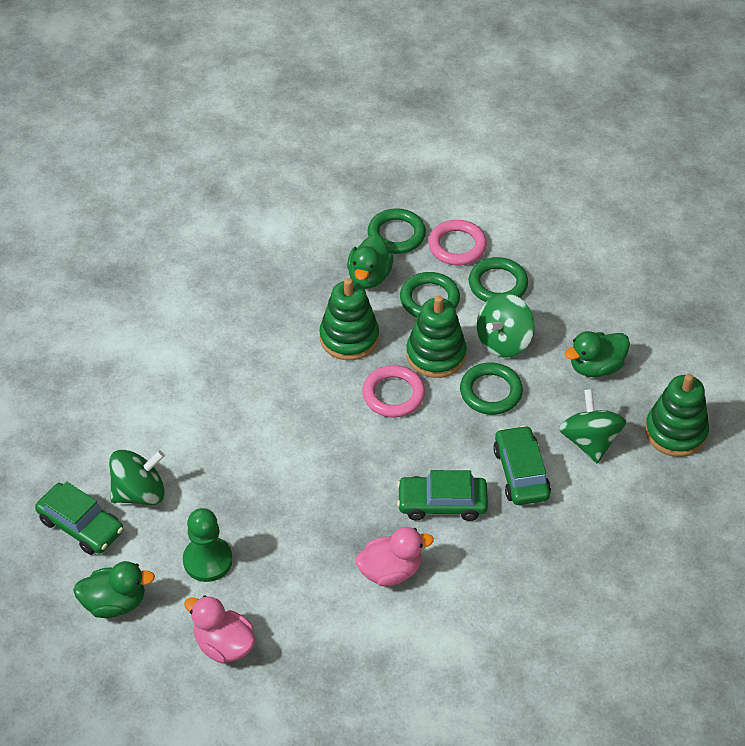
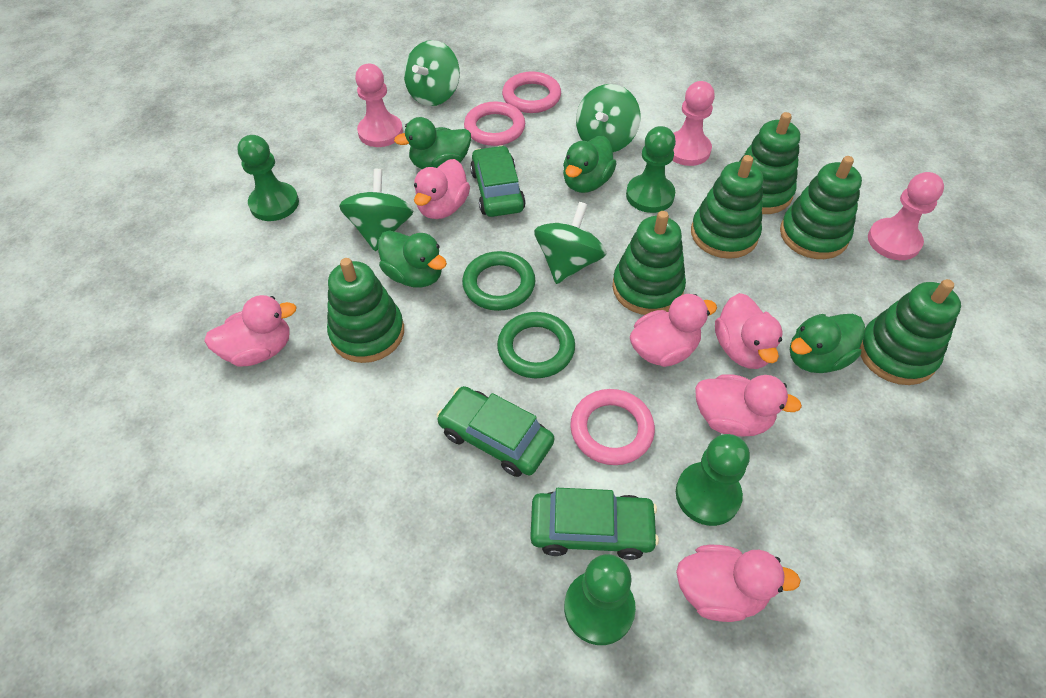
green duck: [73,561,155,618] [347,234,393,289] [565,331,630,377] = 3 -> [378,230,447,288] [394,117,471,169] [563,136,617,193] [790,314,865,373] = 4
green pawn: [183,508,233,582] = 1 -> [237,135,299,221] [564,554,636,645] [626,126,676,213] [676,434,750,526] = 4
green ring: [368,208,426,254] [400,272,460,317] [460,362,523,415] [469,257,528,302] = 4 -> [462,251,536,311] [497,312,575,378] = 2
green spinning top: [109,450,165,505] [477,293,534,357] [559,389,626,464] = 3 -> [339,169,413,251] [404,40,460,106] [534,202,606,284] [576,84,640,152] = 4
green stacking toy: [319,278,379,360] [406,295,467,378] [645,374,709,457] = 3 -> [327,258,404,363] [612,211,686,315] [691,155,763,259] [739,112,800,214] [780,156,862,259] [859,279,961,385] = 6
pink duck: [184,595,255,663] [356,527,434,586] = 2 -> [204,295,297,367] [414,159,470,219] [630,294,717,367] [676,544,801,622] [695,374,802,437] [715,293,783,369] = 6
pink pawn: none = 0 -> [355,64,403,147] [672,81,715,166] [868,172,944,260] = 3
pink ring: [362,365,425,417] [428,220,487,265] = 2 -> [464,102,525,146] [502,71,561,113] [570,389,655,465] = 3

